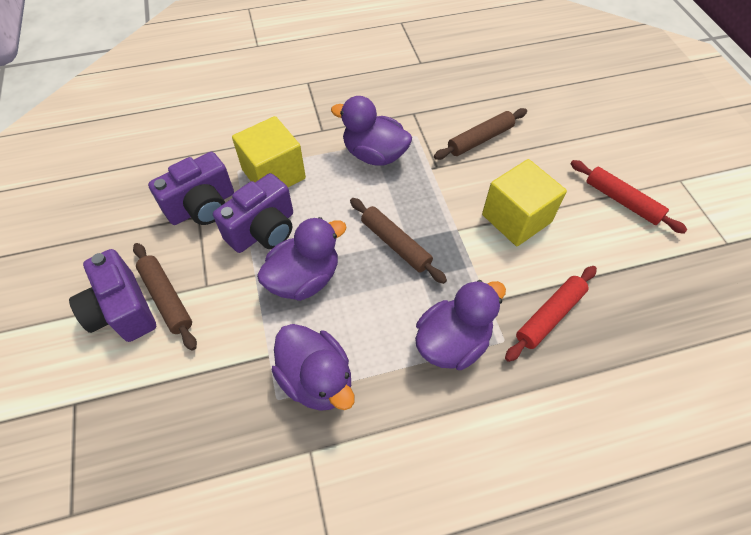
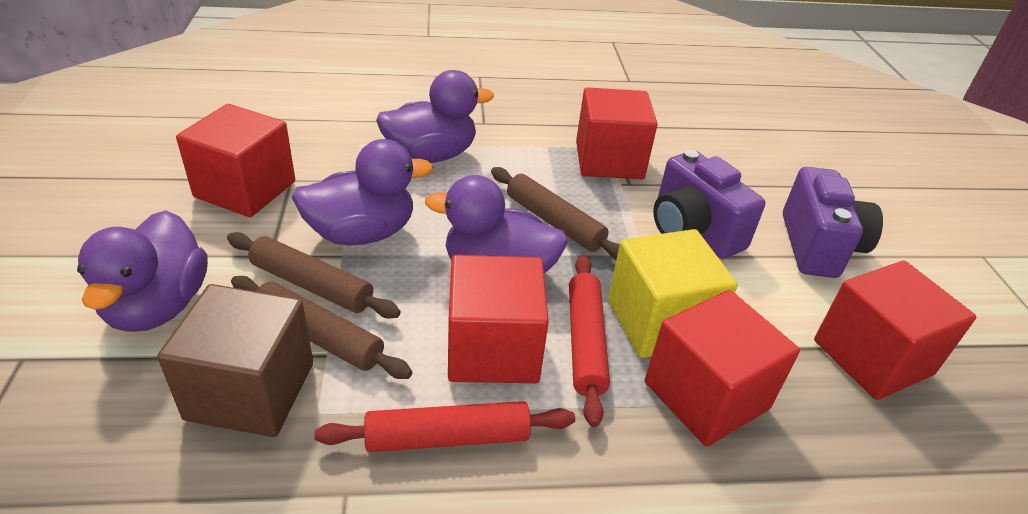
brown cube: none = 0 -> [157,284,313,437] = 1
purple camera: [69,249,156,342] [148,152,234,225] [213,173,293,253] = 3 -> [653,149,765,259] [783,167,883,278] = 2
red cube: none = 0 -> [176,104,295,217] [448,255,549,383] [576,87,658,179] [645,290,800,446] [814,261,976,400] = 5
yellow cube: [232,116,306,187] [482,159,567,246] = 2 -> [608,229,738,358] = 1

